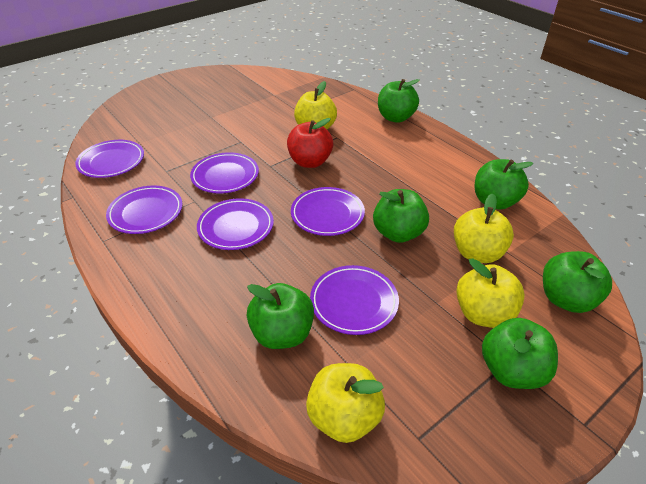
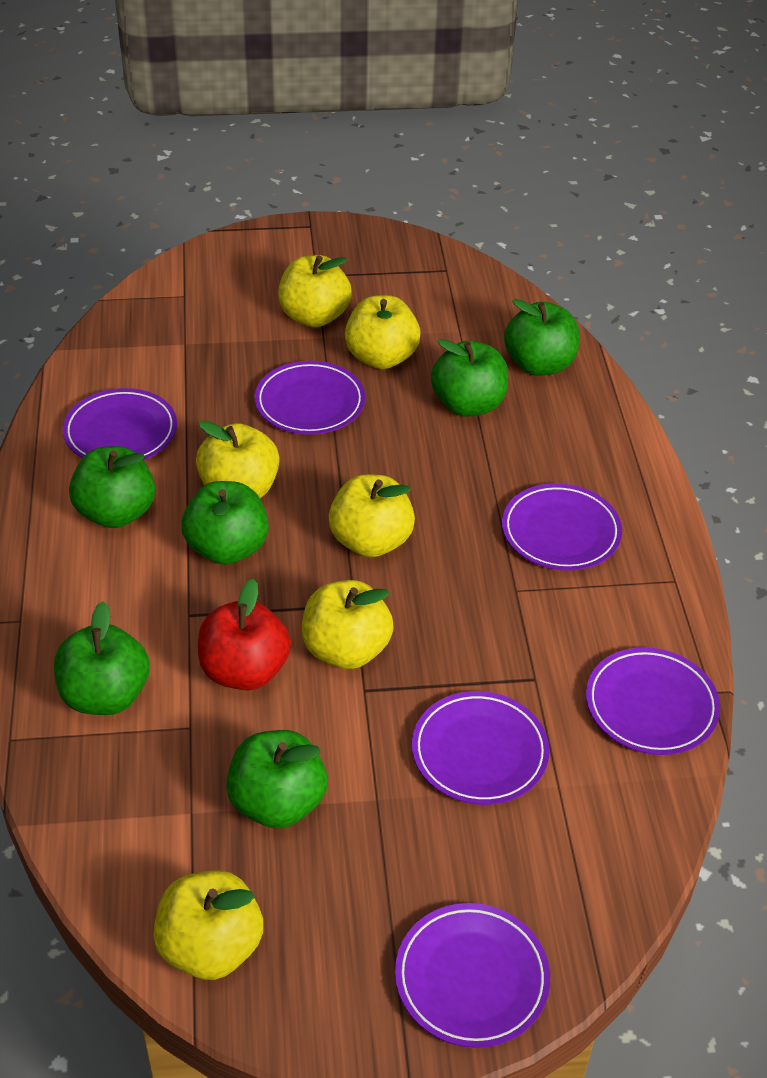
yellow apple: [294,81,337,129] [306,363,385,443] [454,194,514,263] [456,258,525,328] = 4 -> [153,870,263,980] [196,420,279,498] [278,255,352,327] [302,580,394,669] [328,474,415,557] [345,295,421,369] = 6

